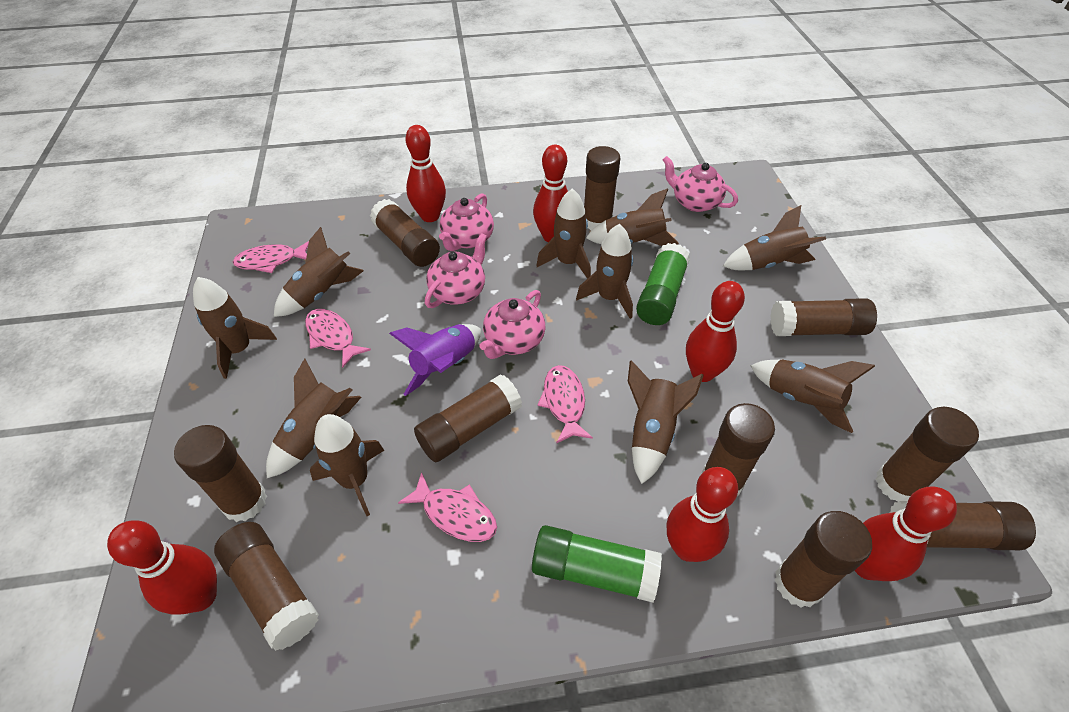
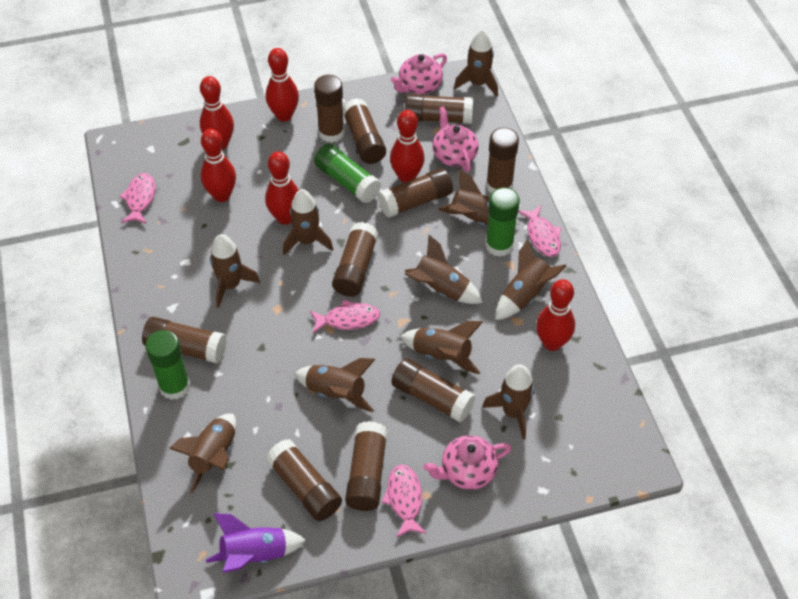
green glue stick: [532,525,662,602] [636,243,690,325] = 2 -> [145,330,190,400] [314,144,381,203] [485,188,520,257] = 3
pink teapot: [425,233,487,308] [439,193,494,251] [480,290,545,359] [663,156,738,212] = 4 -> [391,53,447,94] [423,435,512,490] [432,106,479,172] = 3

